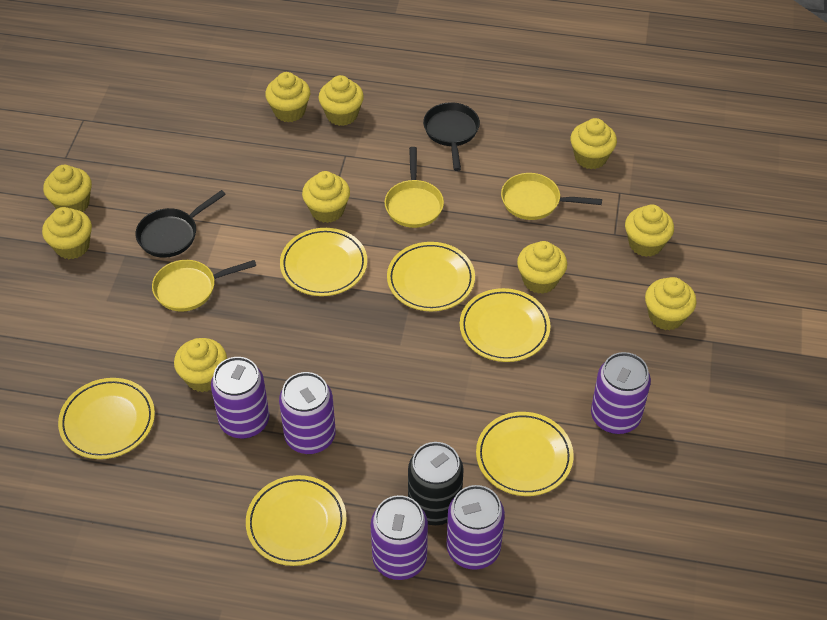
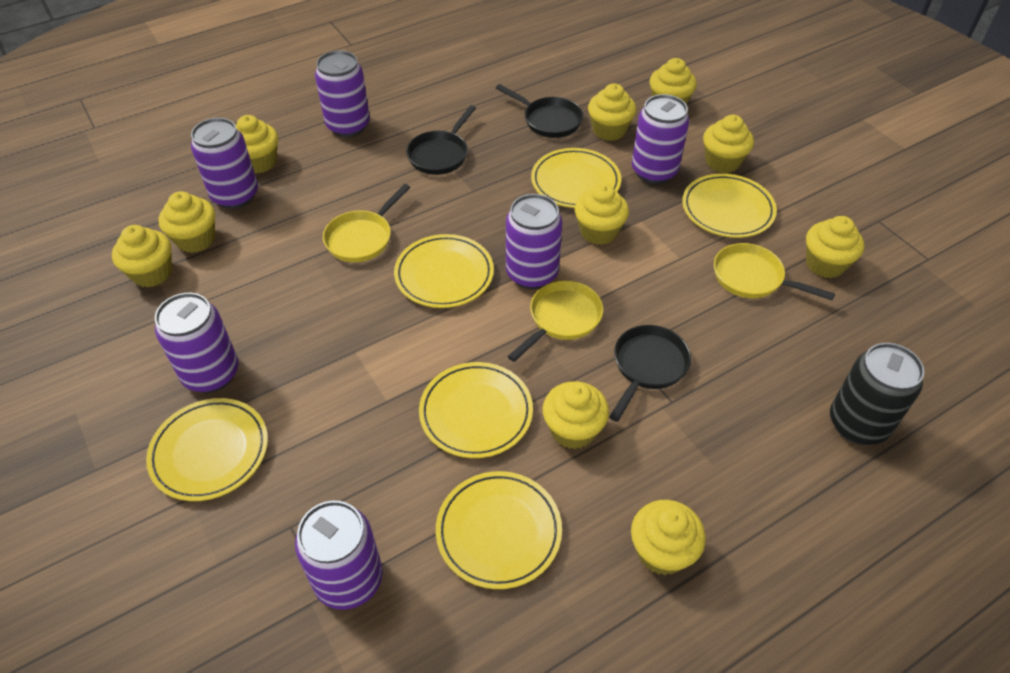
black pan: [136,190,226,258] [423,102,480,171] = 2 -> [406,105,476,175] [496,84,584,138] [609,325,691,422] = 3
purple can: [211,357,269,439] [279,372,336,454] [371,495,428,580] [446,485,505,570] [591,352,651,434] = 5 -> [155,293,239,393] [191,118,258,209] [295,501,383,610] [315,50,370,137] [506,194,563,289] [632,94,689,184] = 6

